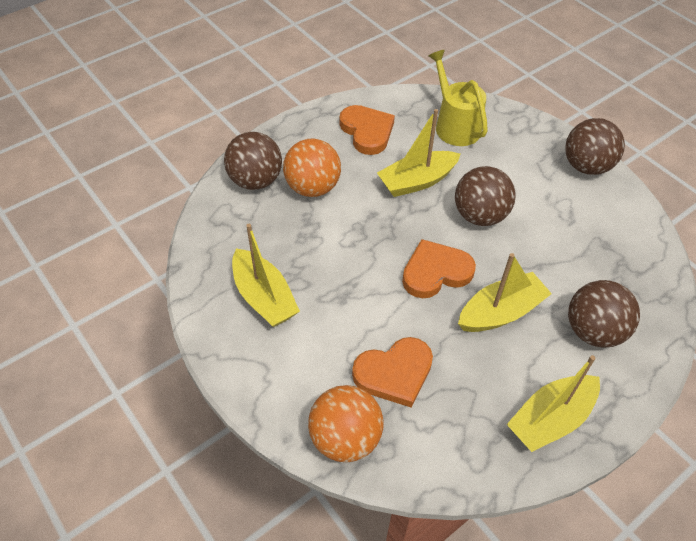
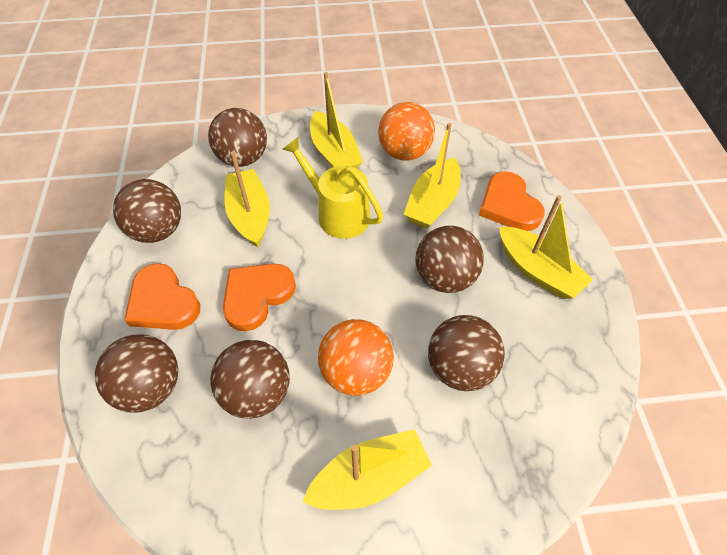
brown ball: [224,132,282,190] [455,166,515,226] [565,118,625,175] [568,280,640,348] = 4 -> [95,334,178,413] [113,179,181,243] [208,108,267,167] [210,340,290,419] [416,226,484,293] [428,315,505,391] = 6
yellow boat: [232,224,300,327] [377,109,460,197] [458,253,552,332] [506,355,600,452] = 4 -> [224,151,270,247] [302,429,432,510] [310,72,363,169] [403,123,460,229] [500,195,593,299] = 5

